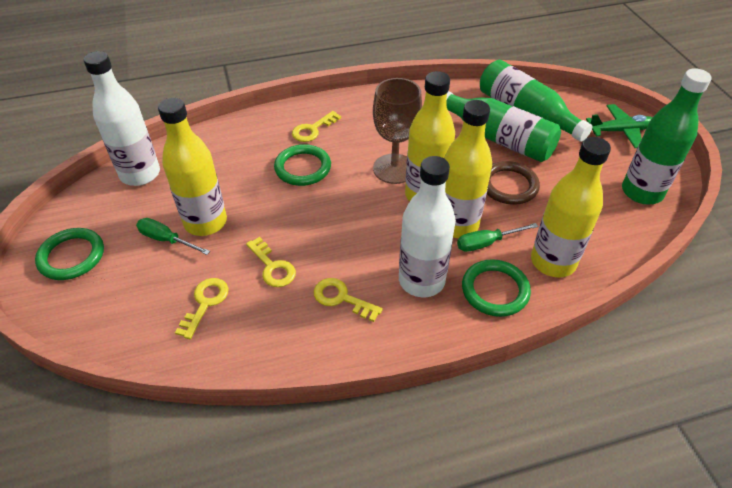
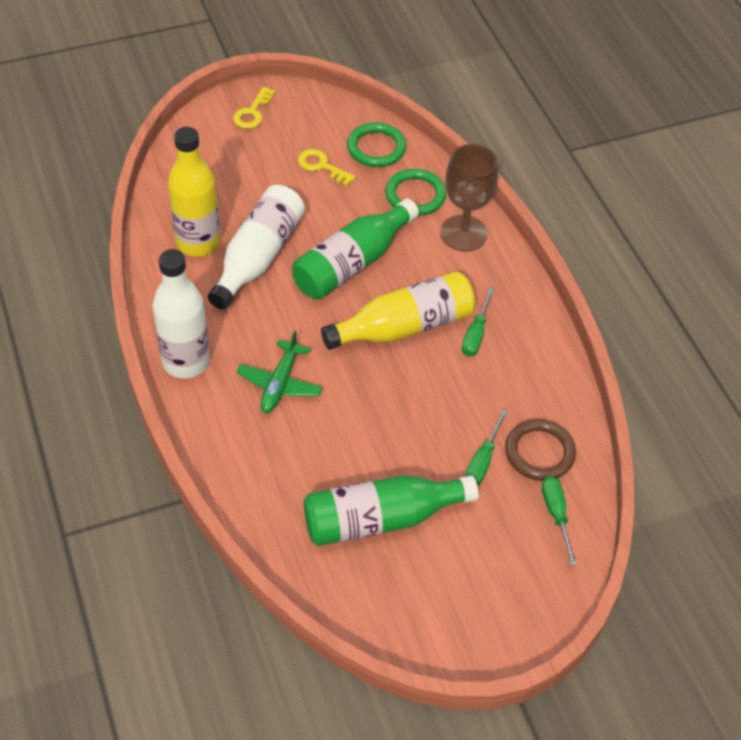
green bottle: [446,91,561,162] [480,60,593,142] [622,68,712,204] = 3 -> [292,199,419,300] [303,475,479,546] = 2
green ring: [35,228,104,280] [274,144,331,186] [462,259,531,317] = 3 -> [347,122,406,167] [385,169,446,216] = 2
green screwdriver: [136,218,210,255] [457,223,538,252] = 2 -> [462,287,495,356] [465,409,508,486] [542,476,577,566] = 3
yellow bottle: [158,98,227,236] [405,71,455,201] [444,100,492,238] [531,137,611,277] = 4 -> [168,127,220,257] [321,271,475,350] = 2
yellow key: [175,278,229,339] [246,237,296,287] [292,111,341,142] [314,278,383,322] = 4 -> [233,87,275,129] [298,149,356,186] = 2

